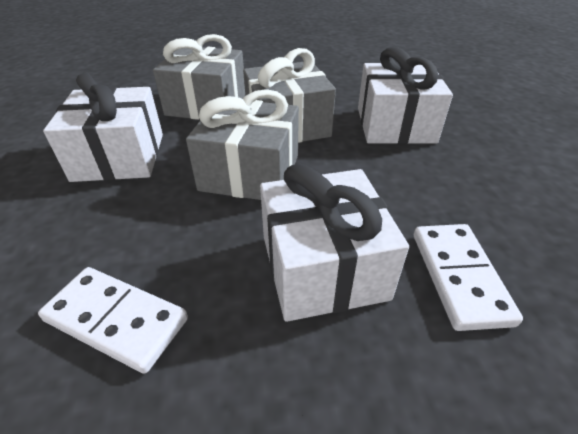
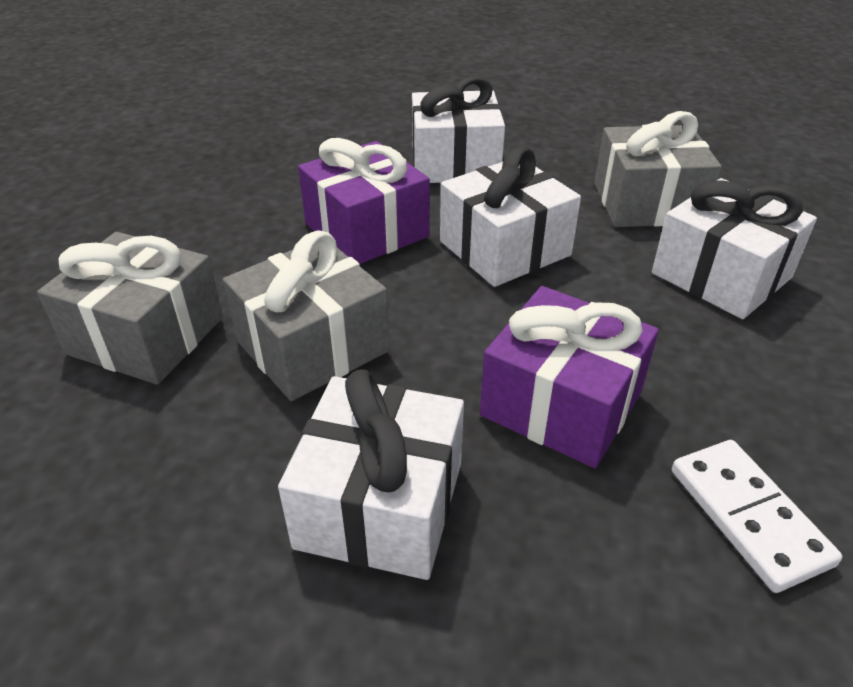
purple gift: none = 0 -> [298,138,430,264] [480,286,659,468] = 2
white domino: [38,267,188,374] [414,224,523,331] = 2 -> [672,440,842,593] = 1
white gift: [43,73,163,182] [260,164,409,322] [358,47,453,144] = 3 -> [278,369,464,580] [412,76,505,183] [440,146,581,287] [652,178,817,319] = 4

